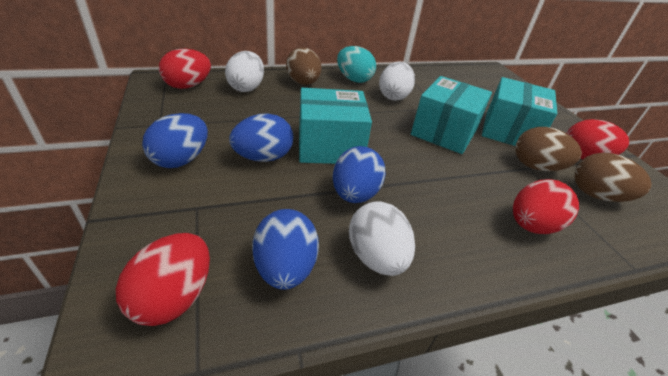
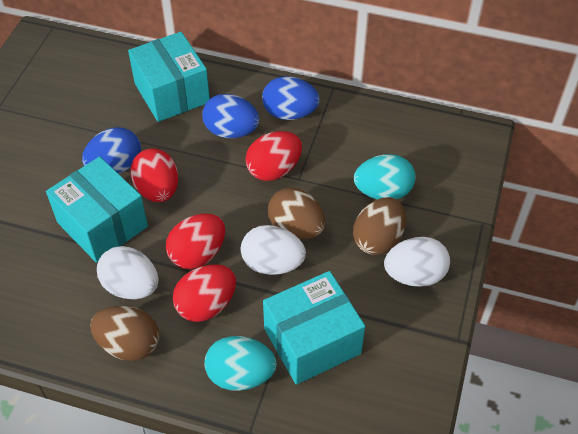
blue egg: [142,113,208,168] [229,113,293,162] [252,209,319,290] [333,146,386,203] = 4 -> [82,127,141,174] [202,94,260,138] [262,76,320,120] = 3
turquoise egg: [337,46,376,83] = 1 -> [205,336,277,391] [354,154,416,200] = 2

